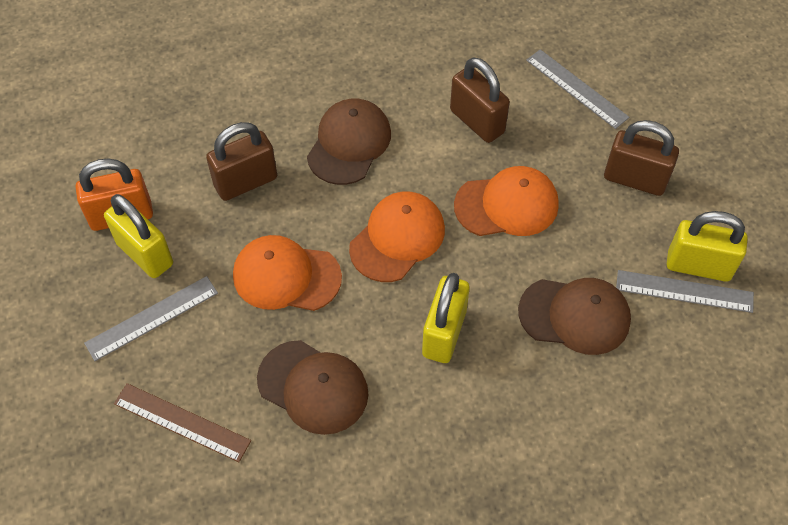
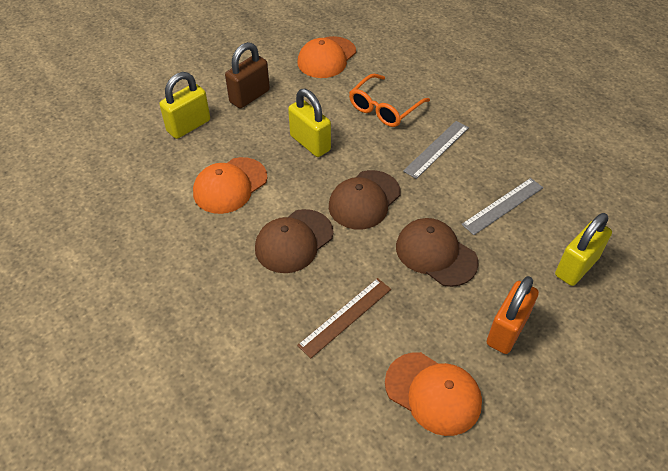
brown padlock: [206,122,277,201] [450,57,510,143] [604,120,679,196] = 3 -> [225,42,270,109] = 1
grey ruler: [84,276,218,361] [526,49,629,129] [616,270,754,313] = 3 -> [403,121,469,179] [461,178,543,235] = 2
orange glasses: none = 0 -> [349,74,430,127] = 1

